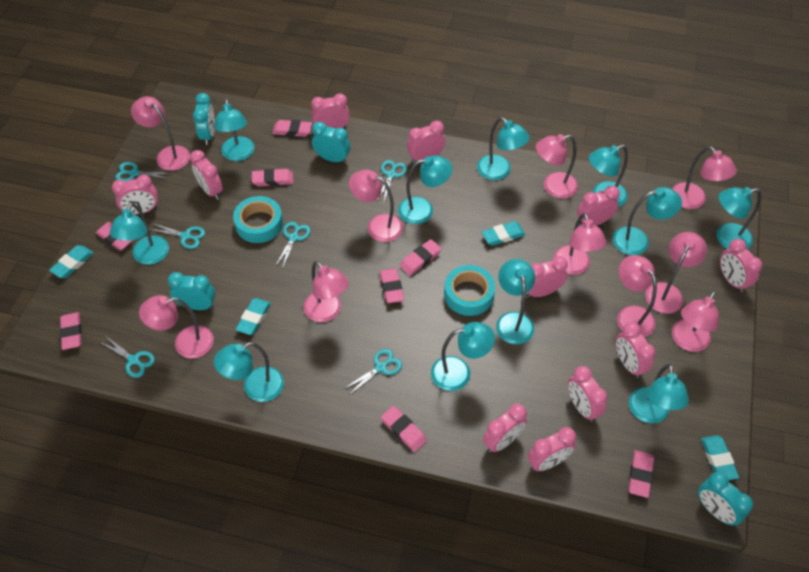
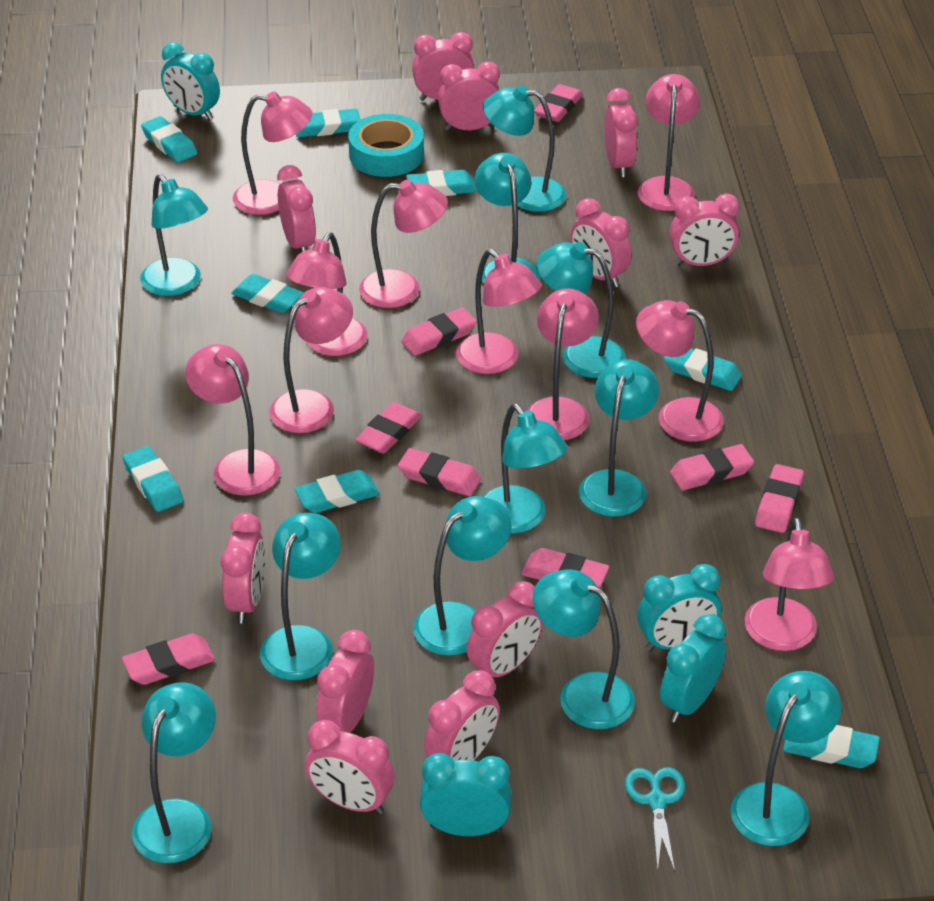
turquoise eraser: [49,245,94,278] [236,298,271,335] [482,221,525,246] [701,435,739,480] = 4 -> [123,446,184,512] [141,116,197,162] [231,274,304,313] [294,470,379,513] [296,108,361,137] [406,170,477,196] [664,348,742,391] [783,725,880,768] = 8
turquoise scissors: [100,337,155,378] [115,162,172,182] [149,223,205,249] [275,222,311,269] [344,349,402,395] [377,160,407,201] = 6 -> [625,767,685,872] = 1
turquoise tape: [233,196,283,243] [444,265,495,316] = 2 -> [348,114,424,177] = 1

